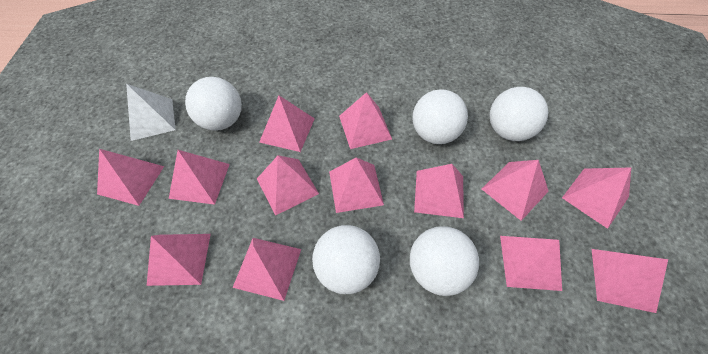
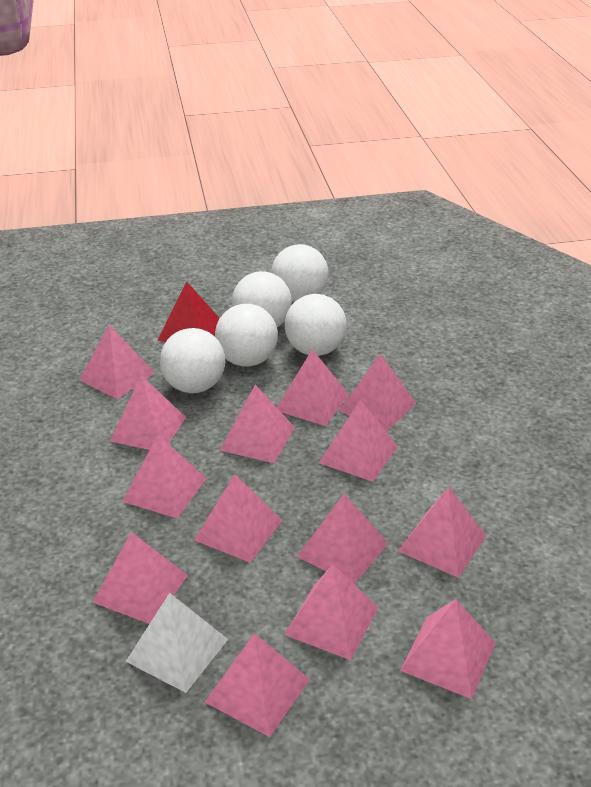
pink pyramid: [97,149,164,206] [147,234,211,286] [169,150,230,205] [233,238,301,301] [257,155,319,216] [259,96,315,152] [329,157,384,213] [339,92,392,149] [414,164,464,218] [482,160,549,221] [500,236,562,291] [562,167,631,229] [592,249,668,313] = 13 -> [79,325,155,399] [93,532,188,624] [110,376,186,450] [122,435,207,519] [194,474,282,563] [205,633,310,737] [220,385,295,463] [277,349,349,426] [284,564,379,660] [297,494,388,584] [319,400,398,482] [339,354,416,432] [398,487,486,578] [400,599,496,699] = 14
red pyramid: none = 0 -> [157,281,220,342] = 1

